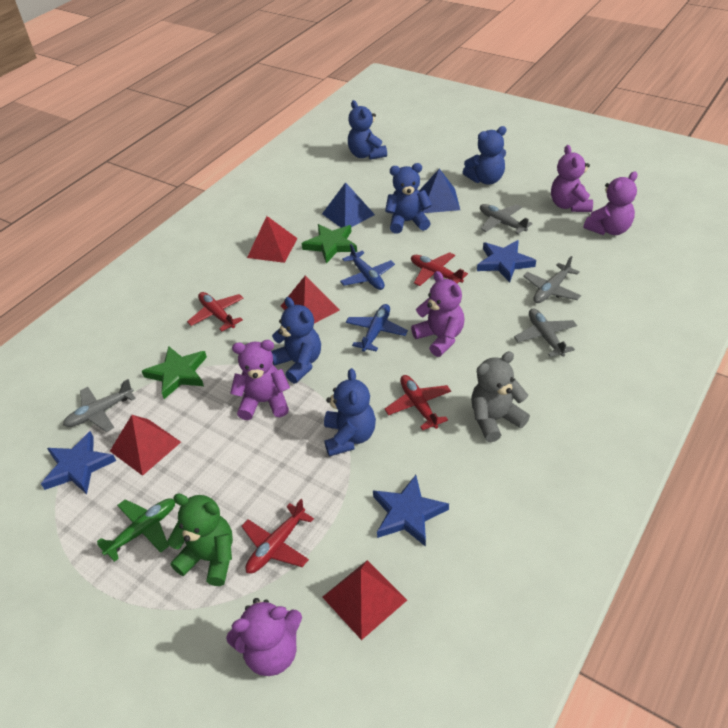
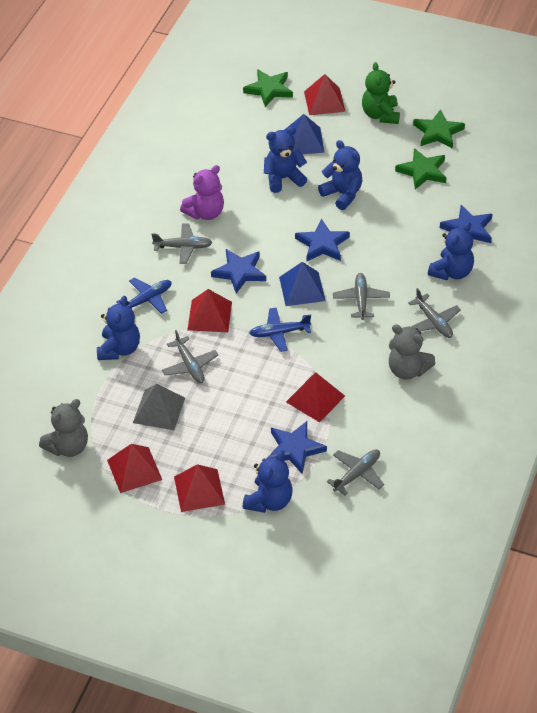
blue star: [41,431,116,494] [373,475,449,547] [477,240,536,282] = 3 -> [211,249,266,294] [267,421,327,474] [295,219,350,261] [440,205,492,243] = 4
green plane: [97,498,175,562] = 1 -> none = 0
green star: [142,346,207,399] [301,224,357,263] = 2 -> [243,69,293,107] [395,148,446,190] [413,109,465,149] = 3
grey plane: [63,379,136,432] [480,204,533,234] [514,308,577,357] [523,256,581,303] = 4 -> [152,223,213,264] [162,330,218,383] [327,449,384,495] [333,273,390,320] [408,288,461,338] = 5
grey pyramid: none = 0 -> [133,384,185,430] = 1
grey teddy bear: [471,351,530,442] = 1 -> [39,399,88,457] [389,324,436,380] = 2
purple teddy bear: [226,598,302,676] [230,340,290,420] [411,271,464,357] [551,145,593,212] [584,171,637,235] = 5 -> [180,165,224,220] = 1
red plane: [187,292,243,331] [241,499,314,574] [385,375,451,430] [411,252,468,286] = 4 -> none = 0
red pyramid: [110,415,181,476] [247,216,298,263] [281,275,340,324] [322,560,407,640] = 4 -> [107,444,162,493] [174,464,225,512] [187,289,232,332] [286,372,345,422] [304,74,345,115] = 5

